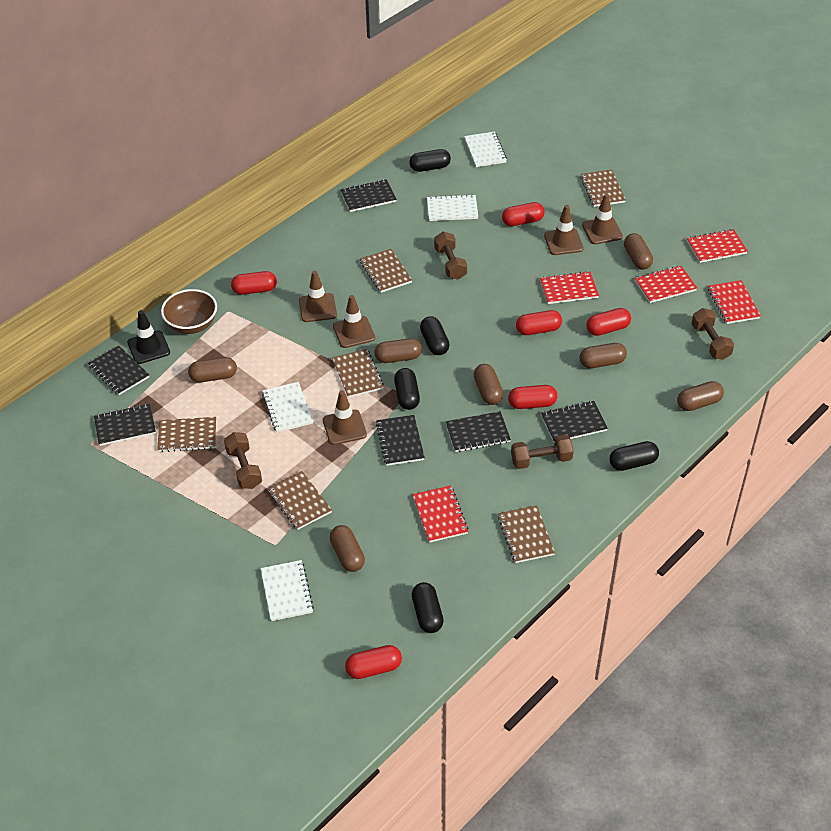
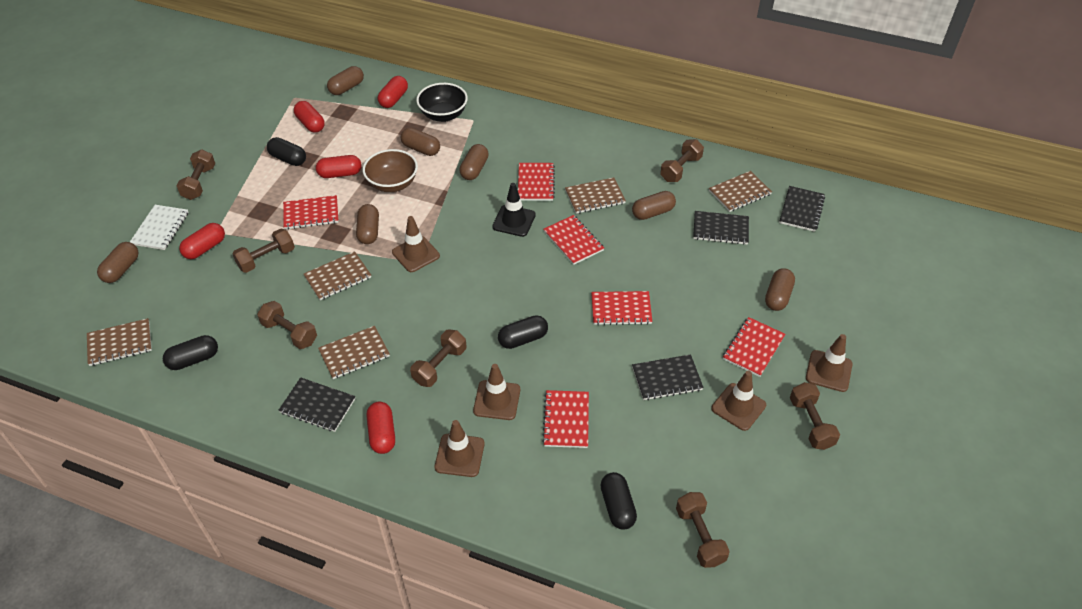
black bowl: none = 0 -> [416,83,468,122] = 1
black capsule: [394,368,420,410] [409,149,451,172] [412,582,444,633] [420,316,450,355] [609,441,659,471] = 5 -> [163,335,218,370] [267,137,306,166] [498,315,548,349] [601,472,637,530] = 4
black notebook: [88,346,149,395] [94,404,156,446] [341,179,397,212] [376,415,425,466] [446,411,511,452] [541,401,608,442] = 6 -> [278,377,355,432] [632,354,704,400] [693,211,749,245] [779,186,825,232] = 4
brown dumbbell: [224,432,262,489] [434,232,467,280] [511,435,574,469] [691,308,734,360] = 4 -> [177,149,215,200] [232,229,295,273] [257,301,317,349] [410,329,466,387] [660,139,704,182] [676,492,730,568] [790,382,840,450] = 7
brown notebook: [157,417,216,452] [268,471,332,530] [332,349,384,398] [360,249,412,293] [498,505,555,563] [580,170,626,207] = 6 -> [87,318,152,366] [304,251,371,300] [318,326,390,379] [565,177,626,214] [709,171,772,212] = 5
red capsule: [231,271,277,295] [345,645,402,679] [502,202,545,226] [508,385,557,409] [516,310,562,335] [586,308,631,336] = 6 -> [179,223,225,259] [294,101,325,133] [316,155,362,178] [367,401,395,454] [378,76,408,108] = 5
red notebook: [413,486,468,543] [540,271,599,304] [635,266,697,303] [687,229,748,263] [708,280,761,324] = 5 -> [283,195,339,229] [518,163,555,201] [542,390,589,448] [543,215,604,265] [591,291,653,325] [723,317,785,377] = 6
white notebook: [260,560,314,621] [262,382,313,433] [427,194,478,221] [464,132,507,167] = 4 -> [130,205,189,250] = 1

